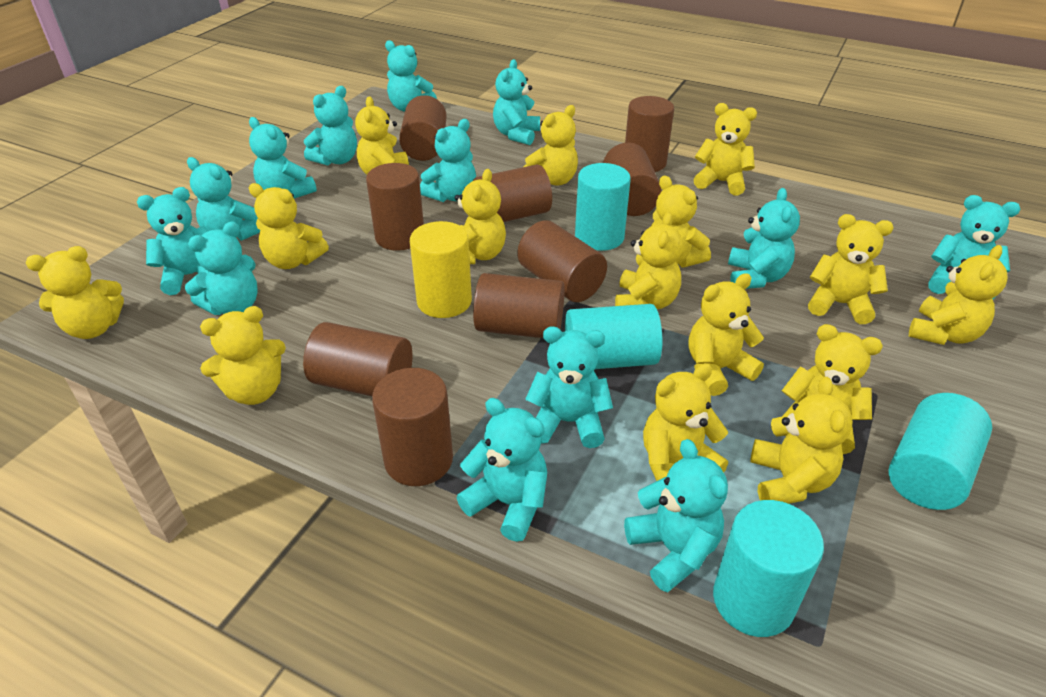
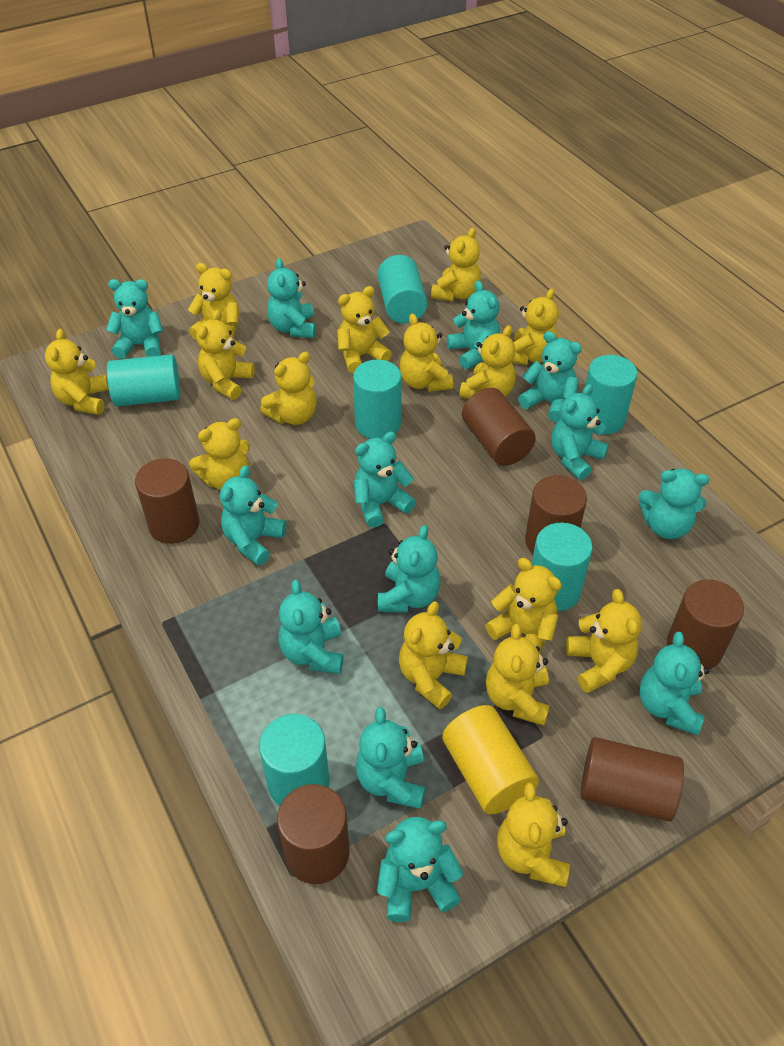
brown cylinder: [303,322,412,396] [366,163,424,251] [372,368,453,486] [399,95,447,161] [473,165,552,222] [473,273,565,338] [517,220,607,302] [603,143,662,216] [625,96,674,172] = 9 -> [135,458,199,544] [277,784,349,884] [462,388,536,466] [525,475,587,554] [580,737,684,822] [667,579,744,669] = 6
turquoise cylinder: [565,304,662,369] [575,163,631,251] [713,500,824,637] [888,393,992,510] = 4 -> [107,354,181,407] [259,714,330,806] [353,359,402,439] [377,255,427,324] [532,523,593,611] [585,355,637,434] = 6

